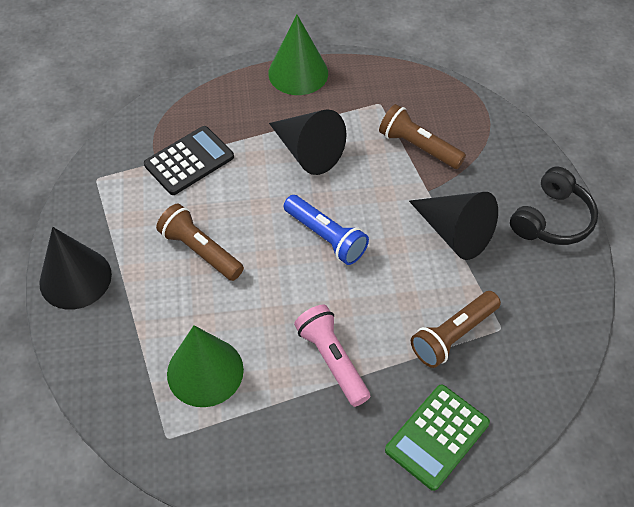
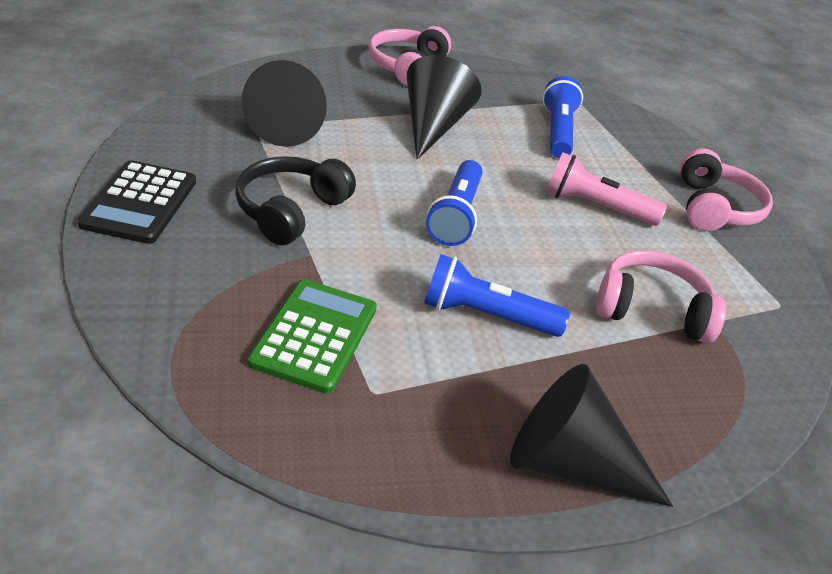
blue flashlight: [284,195,369,265] = 1 -> [424,254,570,337] [426,160,483,246] [542,76,583,158] = 3
brown flashlight: [156,204,244,281] [379,104,466,169] [411,291,501,368] = 3 -> none = 0
green cone: [167,325,244,407] [268,14,328,95] = 2 -> none = 0
pink headphones: none = 0 -> [369,26,451,87] [596,250,726,344] [680,148,773,231] = 3

